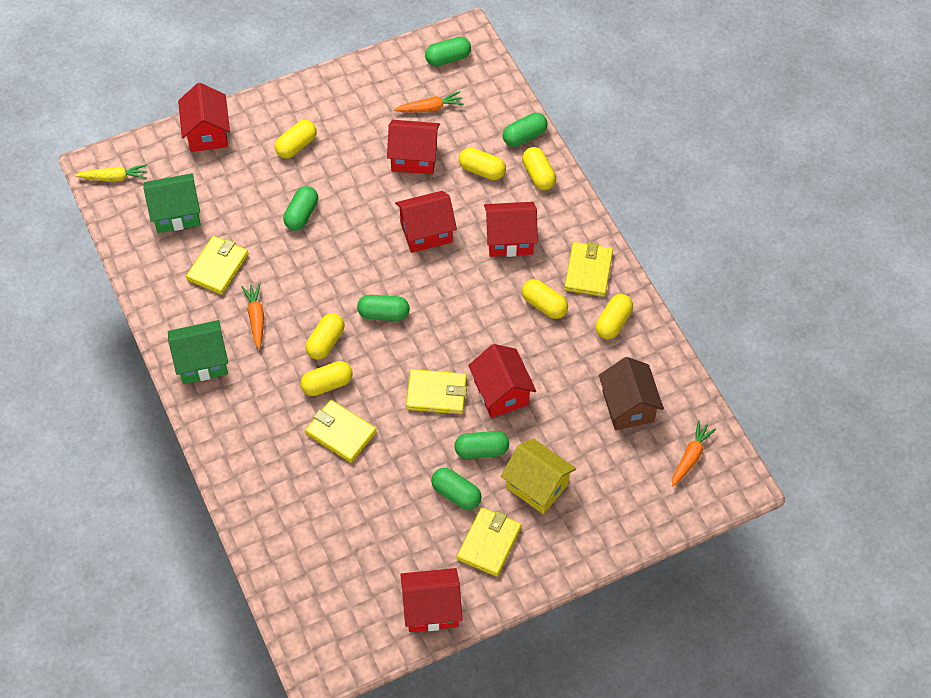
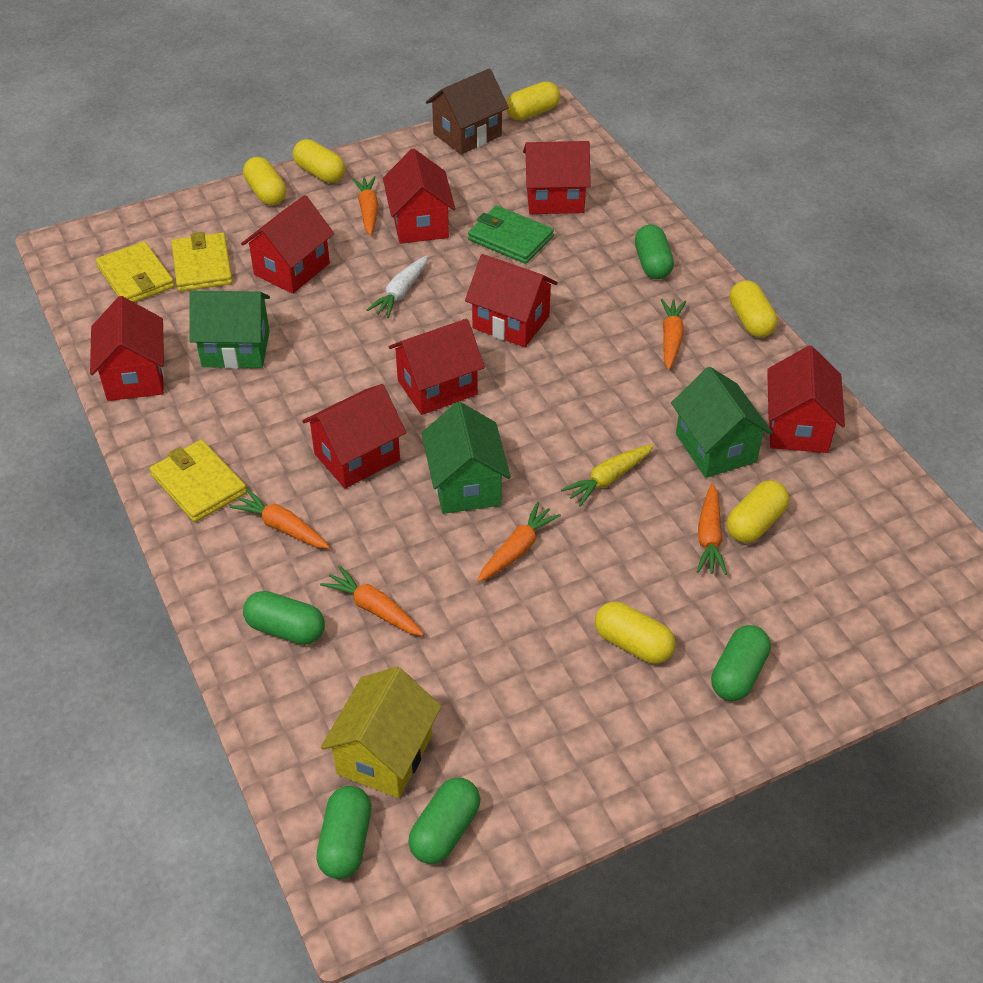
green capsule: [283,186,318,231] [357,295,410,321] [425,37,471,66] [431,468,482,510] [455,431,509,459] [503,113,548,147] = 6 -> [243,591,325,645] [316,786,372,879] [408,777,480,864] [635,225,674,279] [711,625,771,701] = 5
green house: [143,173,200,233] [168,320,228,384] = 2 -> [189,291,270,369] [422,401,511,514] [671,367,773,478] = 3
green wallet: none = 0 -> [468,206,554,264] = 1
orange carrot: [242,283,264,349] [394,91,464,113] [672,420,716,487] = 3 -> [229,489,330,549] [320,565,424,636] [353,176,378,236] [478,502,561,582] [661,299,686,370] [697,483,727,575] = 6
red house: [178,83,230,152] [387,120,440,174] [395,191,457,253] [400,568,463,632] [468,344,536,418] [484,202,538,257] = 6 -> [90,296,165,401] [241,195,334,294] [302,384,406,488] [383,149,455,244] [389,319,485,415] [465,254,558,347] [523,141,591,214] [767,346,845,453] = 8
white carrot: none = 0 -> [367,256,428,318] = 1
yellow capsule: [275,120,317,158] [301,361,353,396] [306,313,344,360] [459,147,506,180] [522,147,556,190] [522,279,568,319] [596,294,633,339] = 7 -> [243,157,286,206] [293,139,345,183] [506,81,560,120] [595,602,675,664] [727,480,789,543] [730,280,777,338] = 6
yellow wallet: [186,236,249,295] [305,400,377,463] [406,369,467,414] [457,507,521,577] [564,242,613,297] = 5 -> [96,241,175,302] [150,440,247,522] [171,232,233,292] = 3

